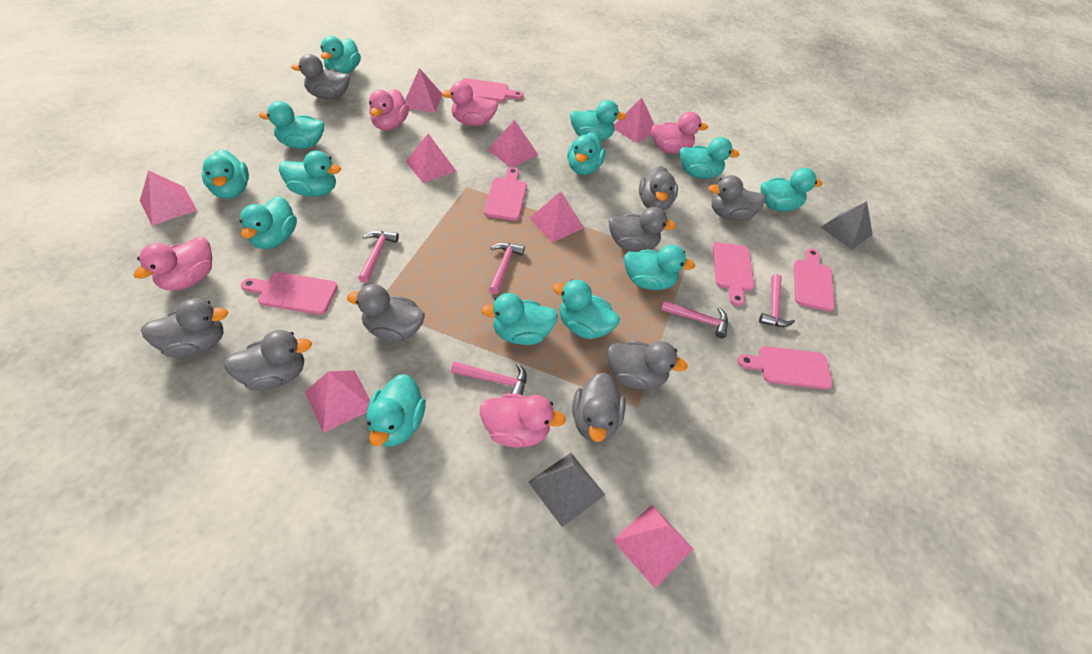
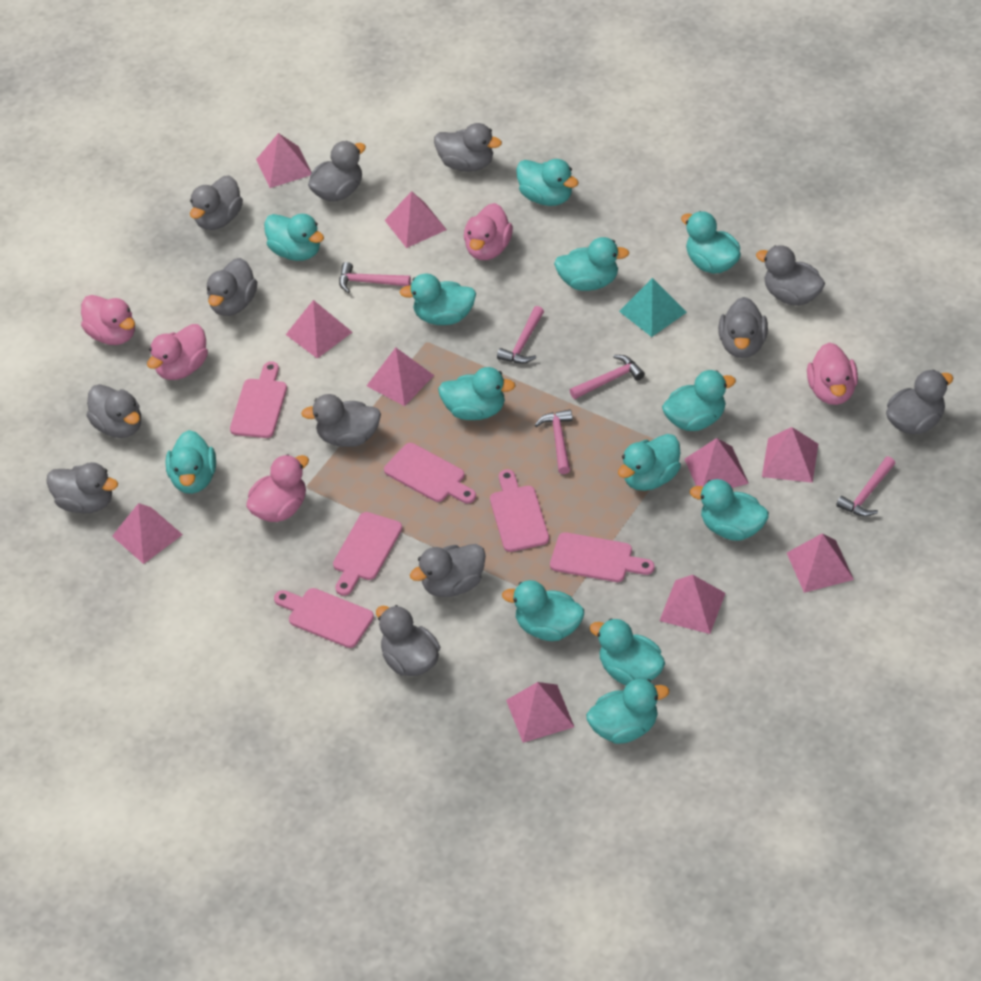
grey duck: [141,298,228,357] [224,330,312,391] [291,54,350,100] [347,284,425,342] [572,373,626,442] [608,341,688,389] [609,207,676,252] [639,166,678,211] [708,175,766,221] = 9 -> [46,462,118,513] [86,384,141,438] [190,175,243,230] [207,258,257,316] [301,394,381,447] [308,141,366,202] [376,605,440,676] [410,544,486,597] [434,123,502,172] [718,297,768,358] [756,245,825,306] [886,370,953,435] = 12
grey pyramid: [528,453,605,527] [820,201,873,250] = 2 -> none = 0
pink pyramid: [140,170,197,226] [305,370,370,433] [405,68,442,113] [406,134,457,183] [488,120,538,168] [529,191,584,243] [613,505,694,588] [614,98,655,143] = 8 -> [112,503,183,564] [256,133,312,188] [286,300,352,359] [367,347,434,406] [385,191,447,248] [506,682,574,743] [659,575,726,634] [684,438,749,488] [762,427,818,483] [787,533,854,593] = 10
turquoise pyramid: none = 0 -> [619,278,687,337] = 1

